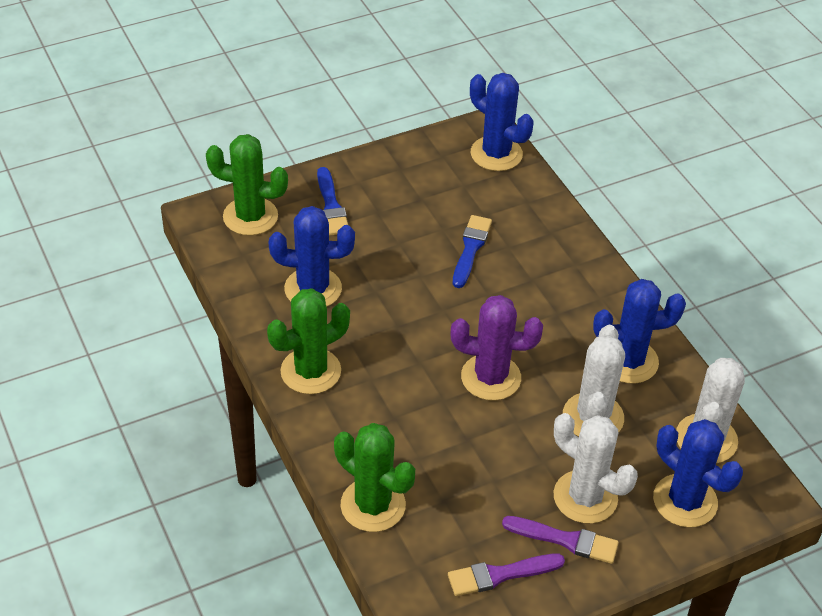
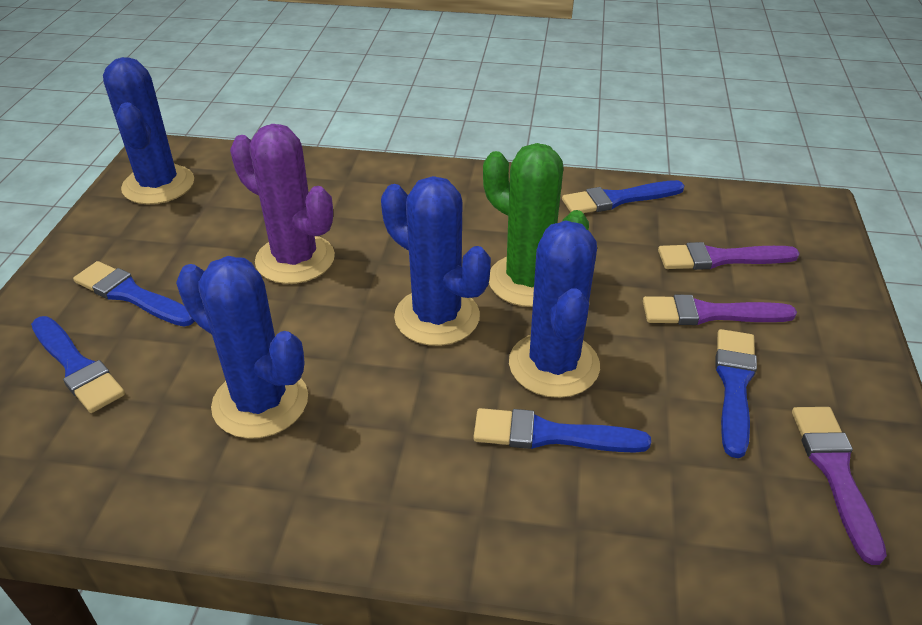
blue brush: [317,167,348,236] [453,215,492,288] = 2 -> [31,316,125,413] [73,261,195,327] [473,408,651,453] [562,180,685,213] [715,329,757,458] = 5
green cactus: [206,134,288,236] [267,288,350,394] [334,423,415,532] = 3 -> [483,143,589,307] = 1
purple brush: [448,554,565,596] [502,516,619,564] = 2 -> [643,295,797,325] [658,242,800,270] [792,407,887,565] = 3
white cactus: [553,413,638,524] [563,325,625,437] [676,358,745,463] = 3 -> none = 0

